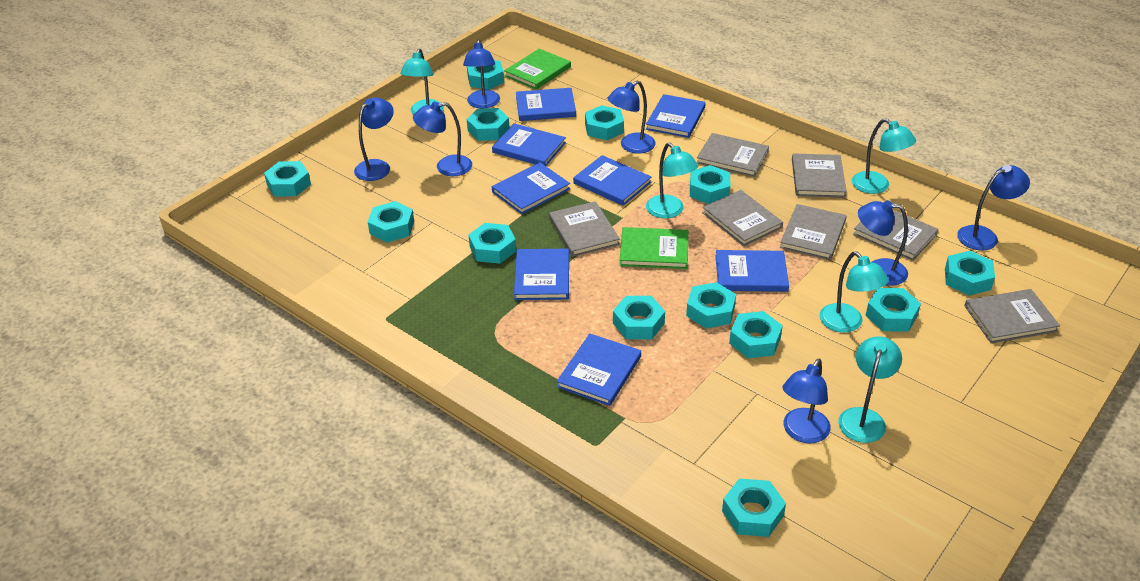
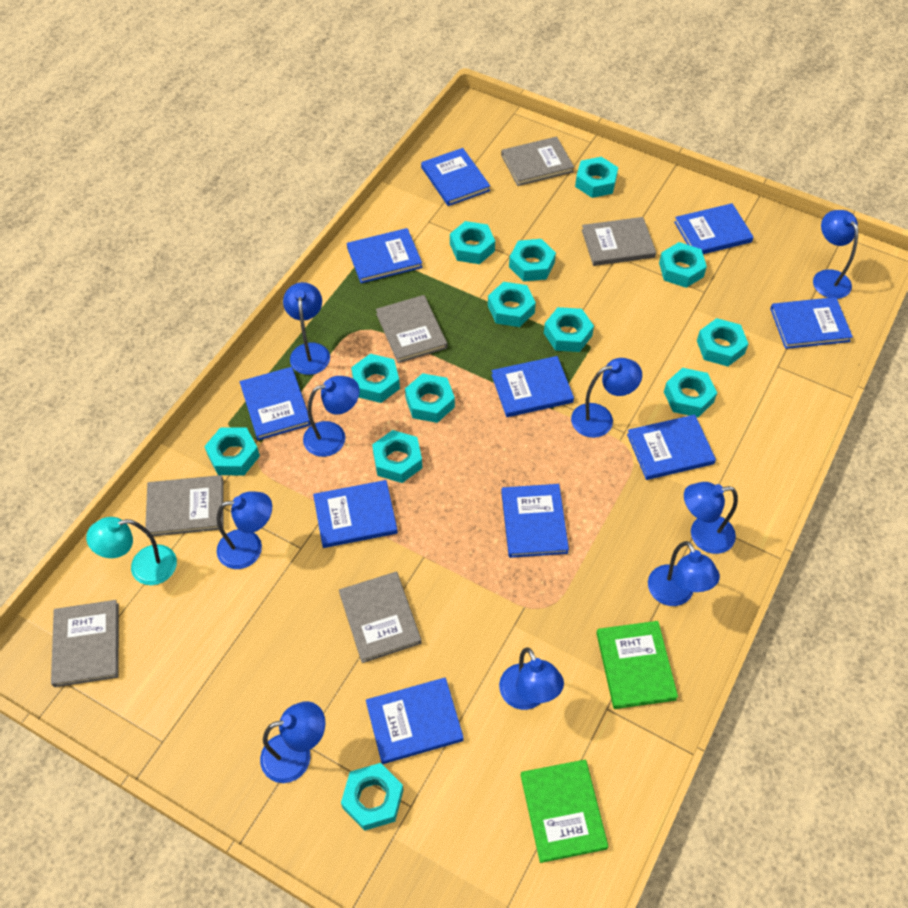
blue book: [492,123,566,166] [492,162,570,214] [514,249,569,300] [516,88,576,121] [557,333,641,406] [573,155,651,206] [646,94,706,138] [716,250,789,292] = 8 -> [240,367,311,440] [313,480,398,548] [347,228,422,283] [366,677,464,764] [421,148,490,206] [491,356,574,417] [501,484,569,558] [627,415,716,480] [674,203,753,254] [770,297,853,349] = 10
blue lamp: [354,98,394,181] [413,102,472,176] [463,39,500,108] [607,81,656,153] [782,359,831,444] [858,200,908,286] [957,165,1030,250] = 7 -> [216,491,272,569] [260,701,325,783] [283,282,330,375] [303,376,360,457] [499,647,564,710] [571,358,642,438] [648,541,720,606] [684,482,738,554] [813,210,858,299] = 9
grey book: [549,201,620,257] [696,133,769,177] [702,190,783,246] [780,204,847,260] [792,153,847,198] [853,210,938,261] [964,289,1060,343] = 7 -> [51,600,119,687] [145,475,223,537] [339,572,422,663] [376,295,448,363] [501,137,574,186] [582,217,656,266] = 6
turquoise lamp: [400,49,444,115] [646,143,698,218] [820,252,889,333] [838,336,902,443] [852,119,916,194] = 5 -> [86,517,177,585] = 1

